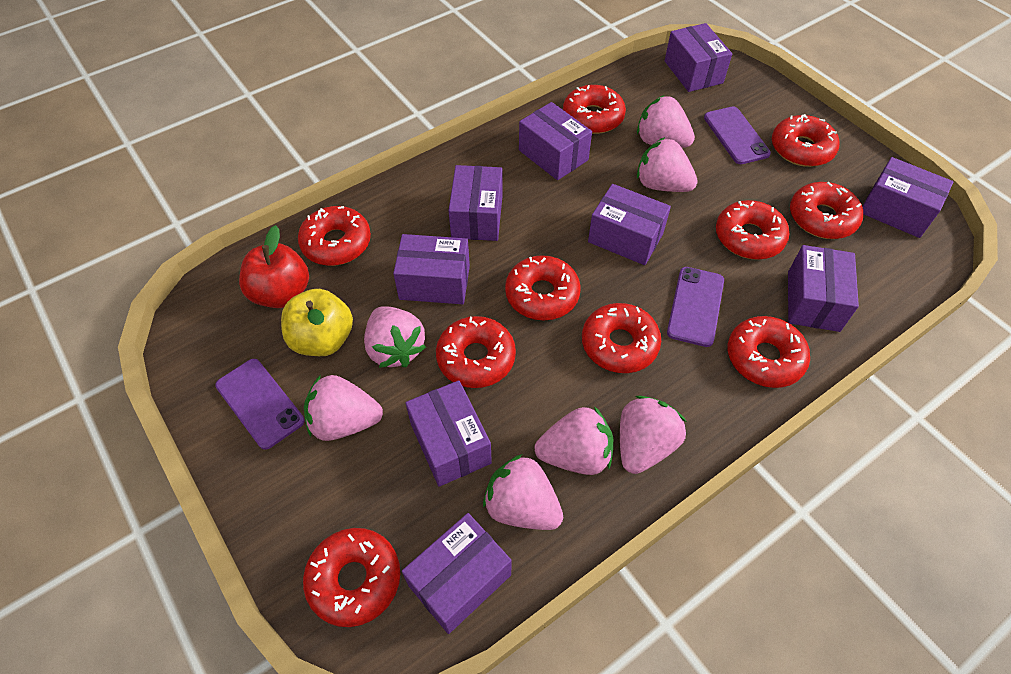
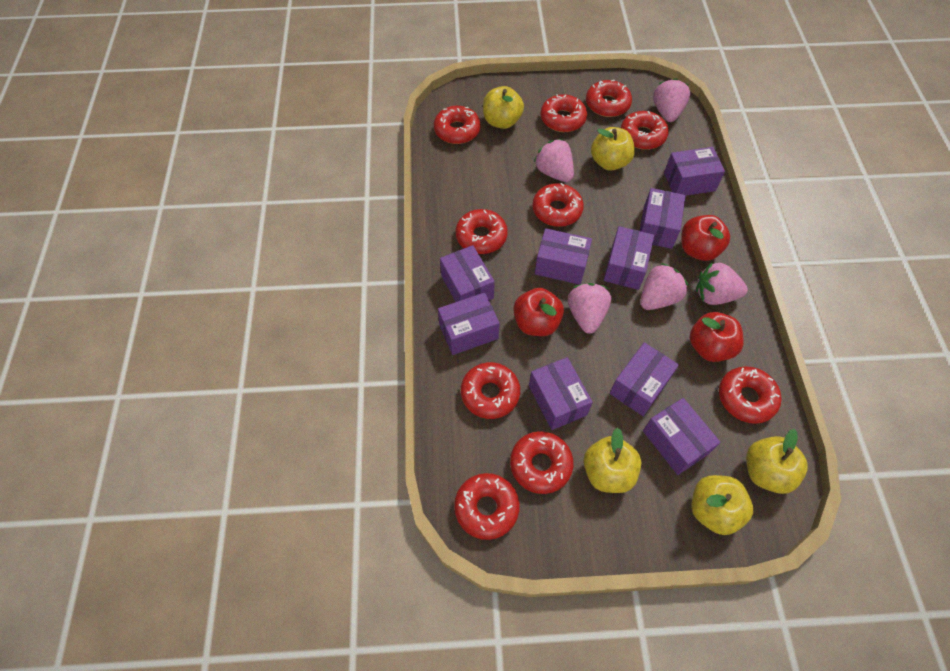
pink strawberry: [304,375,383,441] [364,306,426,368] [483,454,563,530] [534,406,613,475] [620,395,687,474] [637,95,695,148] [637,137,698,192] = 7 -> [534,139,574,182] [568,283,611,334] [640,263,688,310] [653,78,690,122] [696,263,748,305] = 5
purple phone: [215,359,304,450] [667,267,724,347] [704,106,771,164] = 3 -> none = 0
red apple: [239,225,309,308] = 1 -> [513,288,564,336] [681,215,730,261] [690,312,744,362] = 3
yellow apple: [281,289,353,356] = 1 -> [483,86,524,129] [584,428,642,493] [591,127,635,171] [691,475,753,535] [746,429,808,494] = 5

